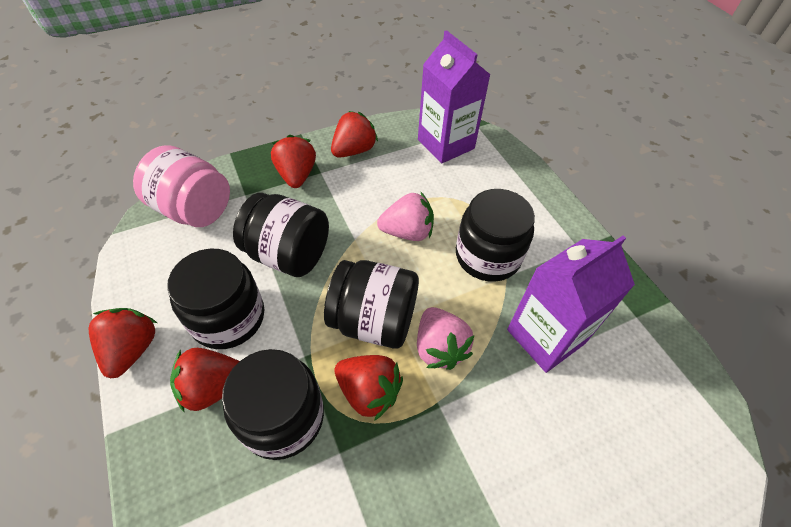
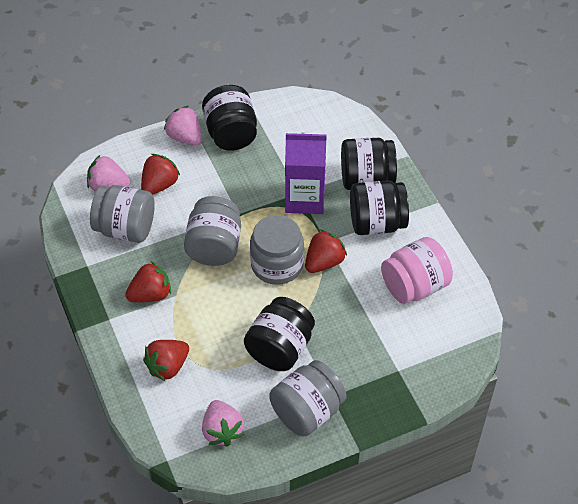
black jar: [167,249,264,349] [222,349,324,460] [233,193,329,277] [324,260,419,348] [456,189,535,282] = 5 -> [202,85,257,151] [244,297,315,371] [341,138,397,190] [350,180,409,235] = 4
grey jar: none = 0 -> [90,185,155,243] [184,196,241,266] [250,215,304,285] [269,360,347,437] = 4
pink strawberry: [377,191,434,241] [417,307,474,370] = 2 -> [87,154,130,192] [164,106,202,146] [202,400,244,447] = 3
purple carton: [418,30,491,164] [507,236,635,373] = 2 -> [285,132,327,214] = 1
red strawberry: [89,308,157,378] [170,348,240,412] [271,135,316,188] [331,111,378,158] [335,355,403,421] = 5 -> [125,261,171,302] [141,154,180,195] [143,340,189,382] [305,230,347,273] = 4

